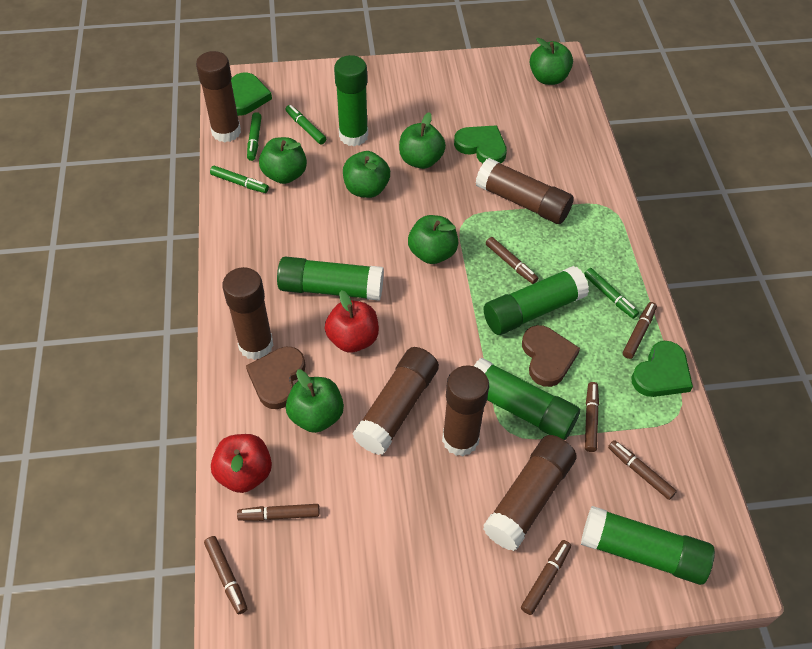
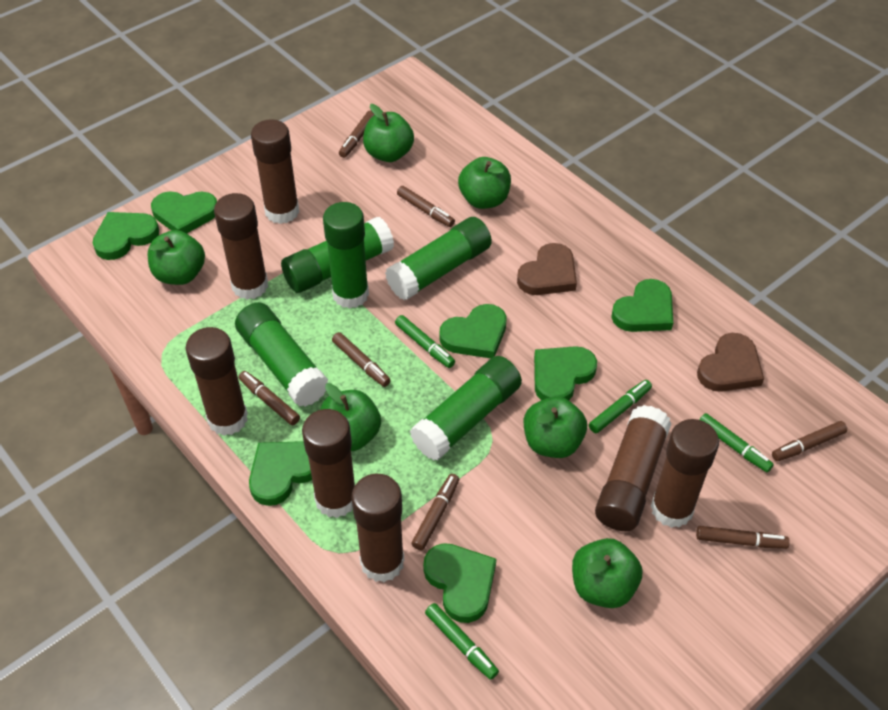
brown glue stick: [196,51,241,143] [222,267,274,360] [352,347,439,455] [442,365,489,456] [476,158,574,224] [483,435,577,551] = 6 -> [185,327,248,436] [214,193,268,300] [251,119,299,224] [302,409,355,518] [352,474,404,582] [595,405,672,531] [651,419,719,528] = 7
green heart: [231,72,272,116] [454,125,507,164] [631,341,693,397] = 3 -> [93,212,159,260] [151,191,217,233] [249,441,312,506] [423,543,496,623] [440,304,507,358] [534,346,597,400] [611,279,673,332] = 7
red apple: [211,434,272,493] [325,290,379,353] = 2 -> none = 0

